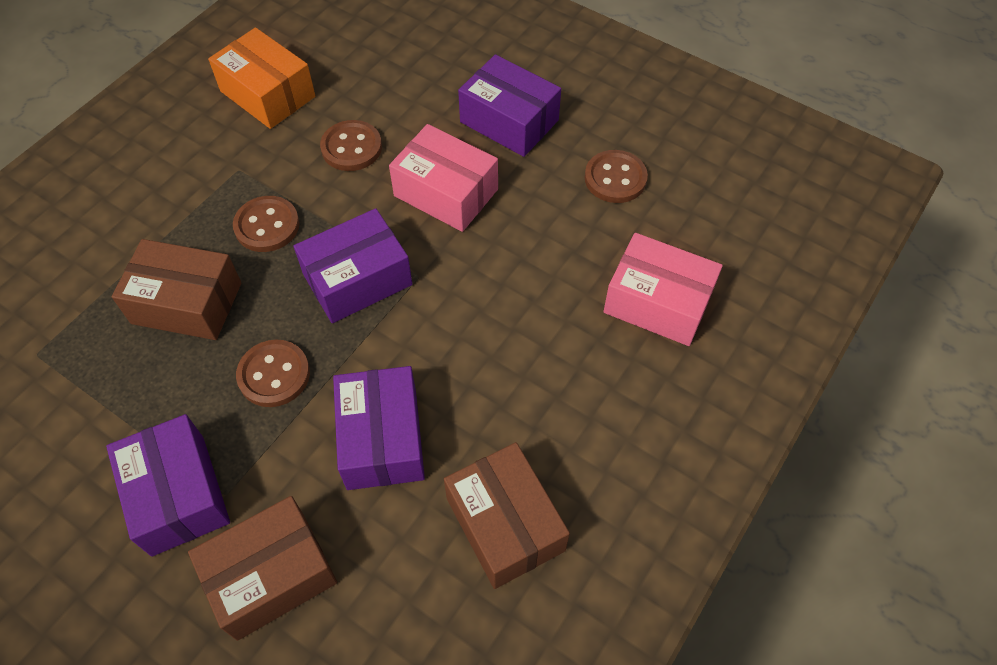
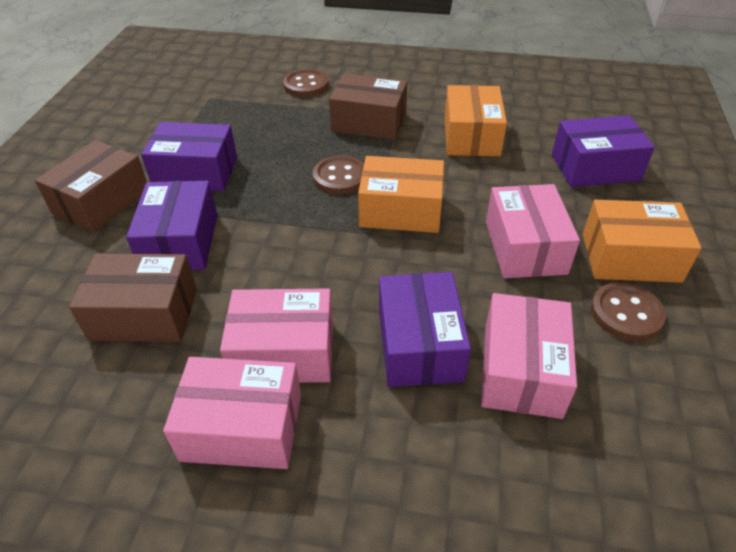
brown button: [233,196,300,252] [236,340,310,407] [320,120,382,171] [585,150,648,203] = 4 -> [283,69,329,97] [313,155,364,194] [591,282,666,341] = 3
orange box: [208,27,315,129] = 1 -> [358,156,444,233] [445,85,507,156] [583,200,702,283] = 3
pink box: [389,124,498,232] [603,233,723,346] = 2 -> [163,357,301,469] [220,288,333,383] [481,293,577,419] [486,184,580,278] = 4

